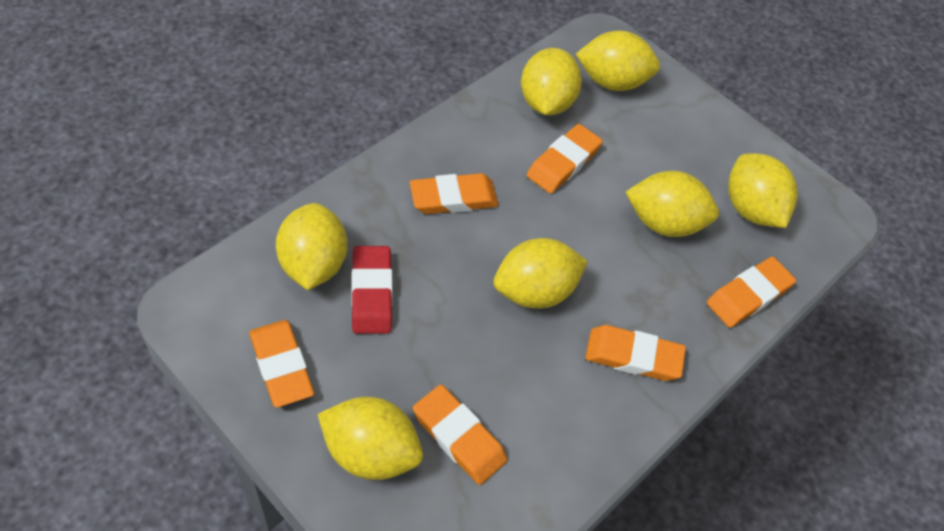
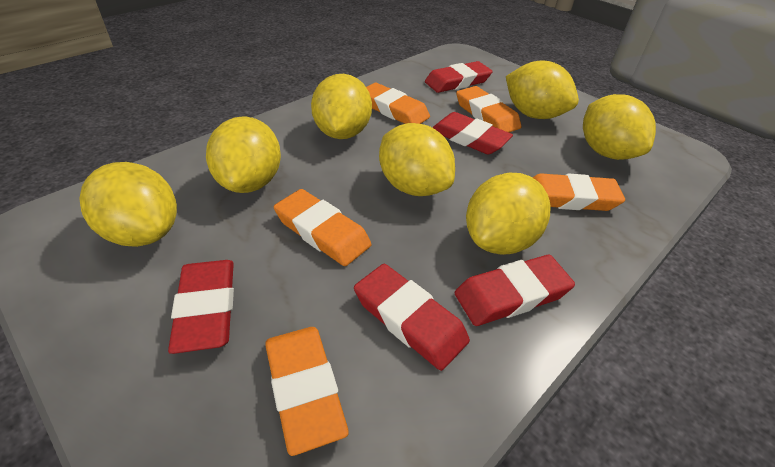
orange eraser: [249,320,314,408] [410,173,499,214] [413,384,508,485] [527,124,603,194] [585,325,686,381] [707,256,796,328] = 6 -> [265,327,349,456] [274,189,371,266] [366,83,430,124] [456,86,521,133] [533,174,625,211] = 5
red eraser: [351,246,393,334] = 1 -> [168,260,234,354] [354,264,470,371] [425,61,493,93] [432,112,513,154] [455,255,575,326] = 5

